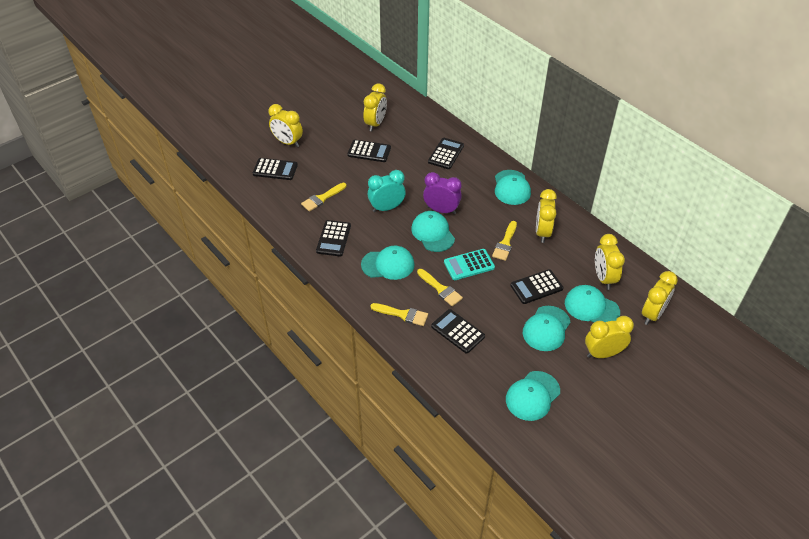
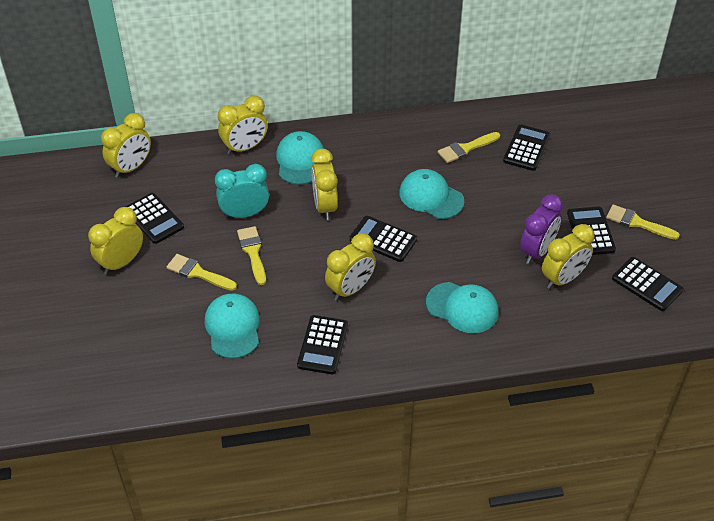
turquoise calculator: [444,249,495,280] = 1 -> none = 0
turquoise cap: [361,246,414,280] [411,211,455,252] [495,170,531,205] [506,371,560,421] [523,306,570,351] [565,285,620,323] = 6 -> [205,294,260,359] [276,131,324,185] [399,169,464,219] [426,282,499,333] = 4

